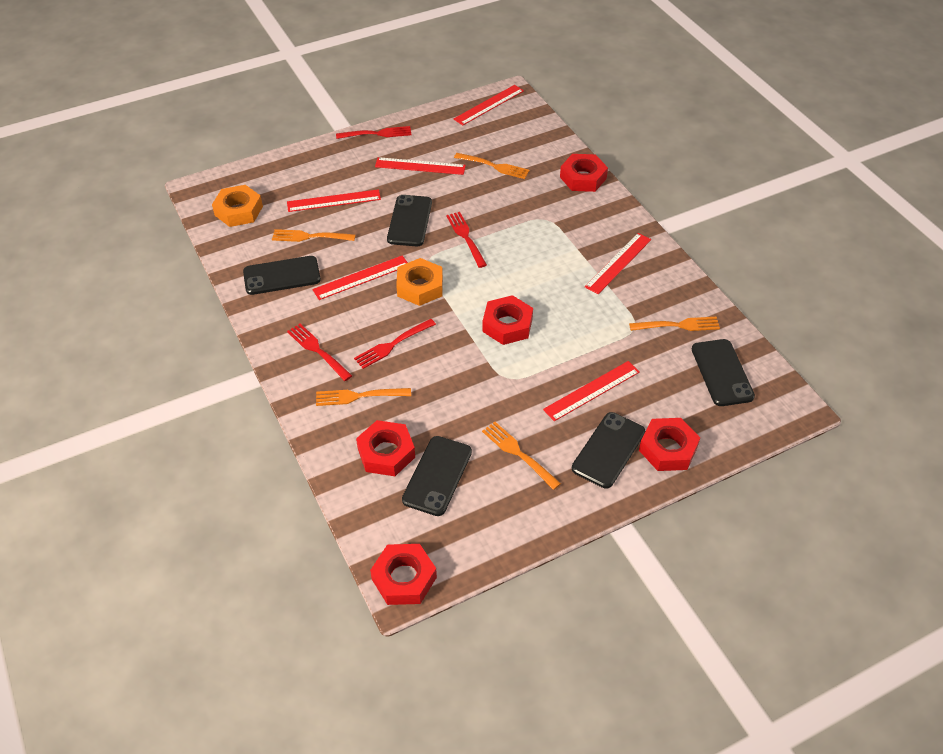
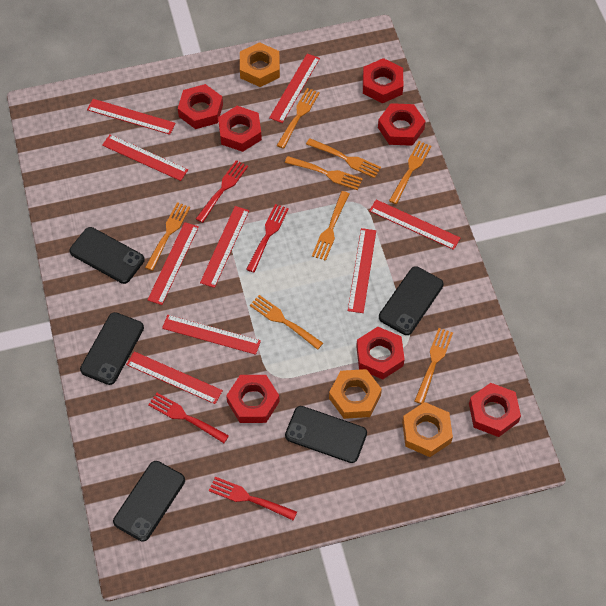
orange fork: [272,229,355,242] [316,388,411,406] [454,153,530,179] [482,422,561,490] [629,317,720,331] = 5 -> [145,202,190,271] [250,295,323,350] [276,88,320,149] [285,156,363,190] [306,138,381,178] [312,191,349,261] [389,141,432,204] [415,328,453,404] = 8
orange nut: [212,185,263,227] [396,258,443,306] = 2 -> [240,42,280,87] [329,369,382,419] [402,402,453,457] = 3
red nut: [356,420,415,476] [370,544,437,605] [482,295,533,345] [560,154,608,192] [639,418,700,471] = 5 -> [178,84,223,129] [218,106,262,152] [226,375,280,423] [356,327,405,380] [363,58,403,103] [378,103,426,146] [469,383,521,437] = 7
red ruler: [287,189,381,212] [312,255,408,300] [375,157,466,175] [454,85,524,126] [543,361,640,421] [585,233,651,294] = 6 -> [87,99,176,135] [102,134,188,181] [126,351,223,404] [148,222,199,305] [162,315,261,355] [200,206,249,288] [269,53,320,123] [348,228,376,313] [369,200,460,250] = 9

